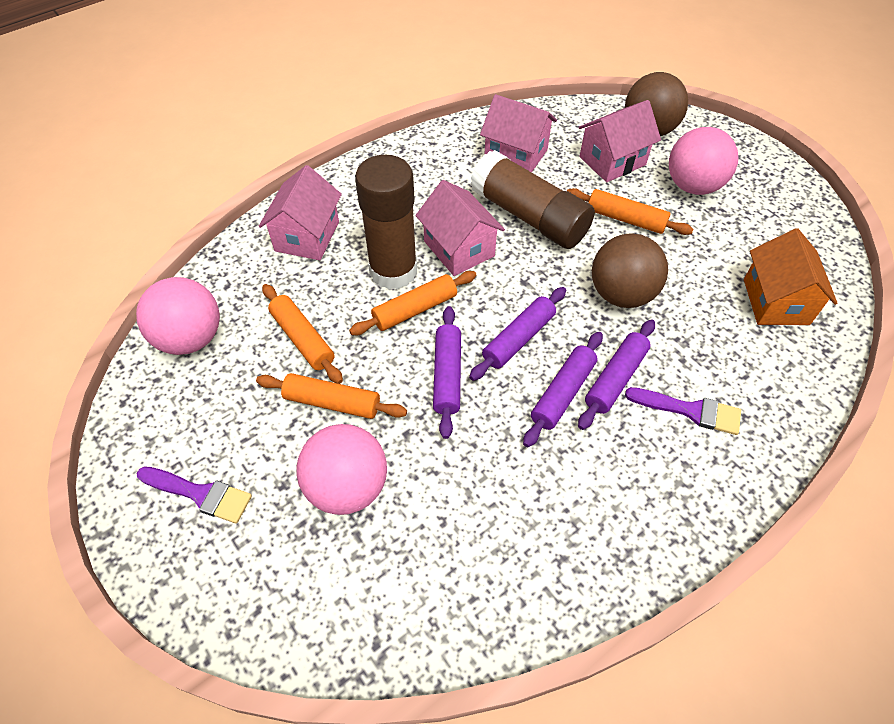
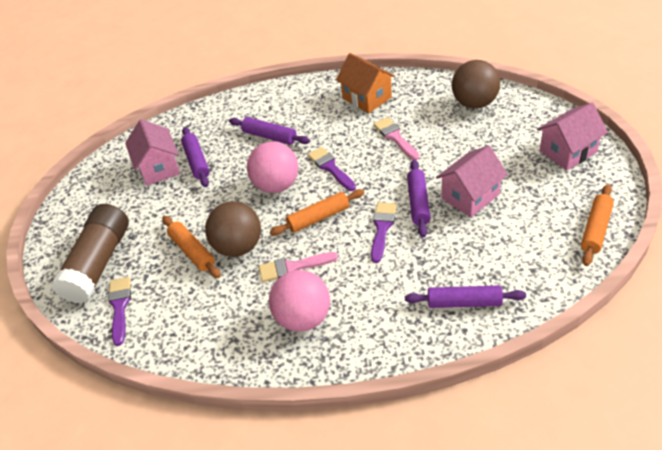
brown glue stick: [355,155,417,289] [470,150,595,249] = 2 -> [51,204,129,304] = 1
orange rolling pin: [256,373,407,419] [262,284,343,384] [349,271,476,335] [567,188,693,235] = 4 -> [162,216,221,278] [270,189,364,236] [581,184,614,266] = 3
pink ball: [136,277,220,355] [296,424,387,515] [669,127,739,195] = 3 -> [247,141,298,193] [269,270,330,332] = 2
pink brush: none = 0 -> [259,252,338,282] [373,117,419,160] = 2
pink house: [259,165,342,260] [415,180,505,276] [480,94,557,172] [579,100,661,182] = 4 -> [125,119,180,186] [436,145,508,217] [537,103,608,171] = 3
purple brush: [137,466,252,524] [625,387,741,435] = 2 -> [108,277,131,346] [307,147,356,191] [371,202,397,263] = 3

